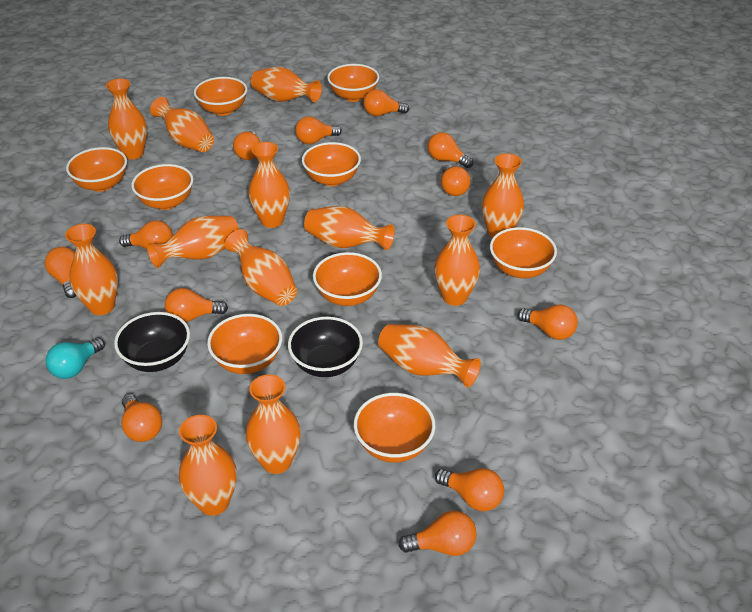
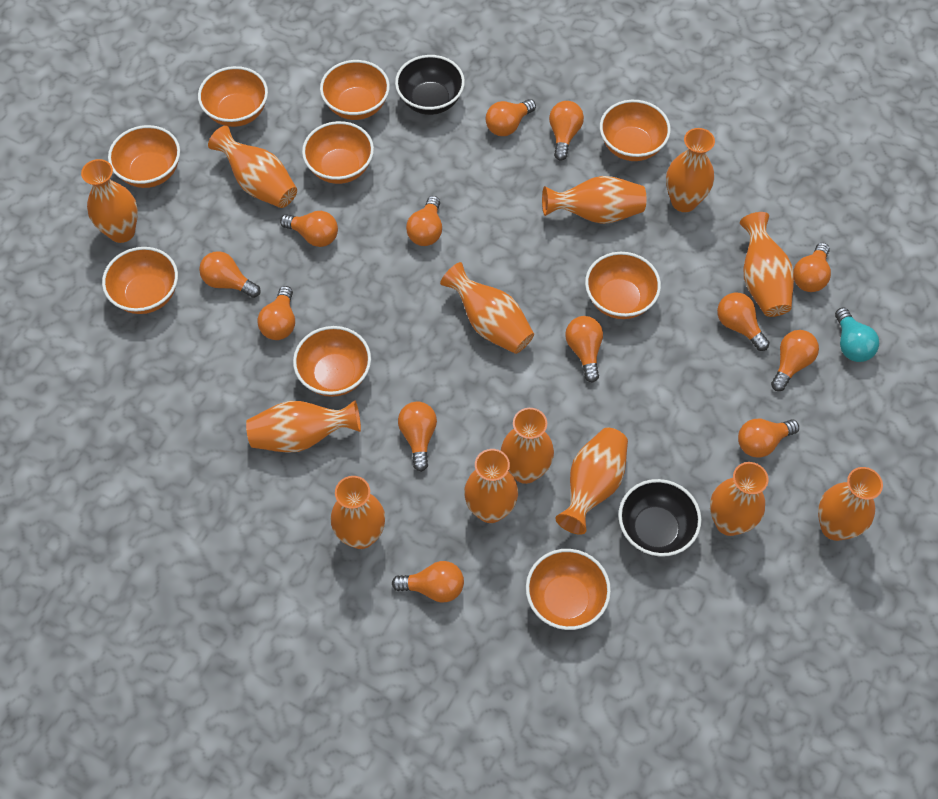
orange light bulb: [45,247,76,298] [119,220,173,249] [122,394,162,442] [165,288,228,322] [233,131,260,160] [295,116,342,144] [363,89,409,116] [398,511,477,556] [428,132,473,168] [435,468,504,511] [441,165,470,196] [517,305,578,340] = 12 -> [199,251,260,298] [257,286,295,340] [280,211,338,247] [392,561,464,603] [398,402,437,472] [406,196,442,246] [486,99,536,136] [549,101,584,161] [565,316,603,382] [717,293,770,351] [738,419,799,458] [771,330,819,391] [793,243,831,292] = 13

